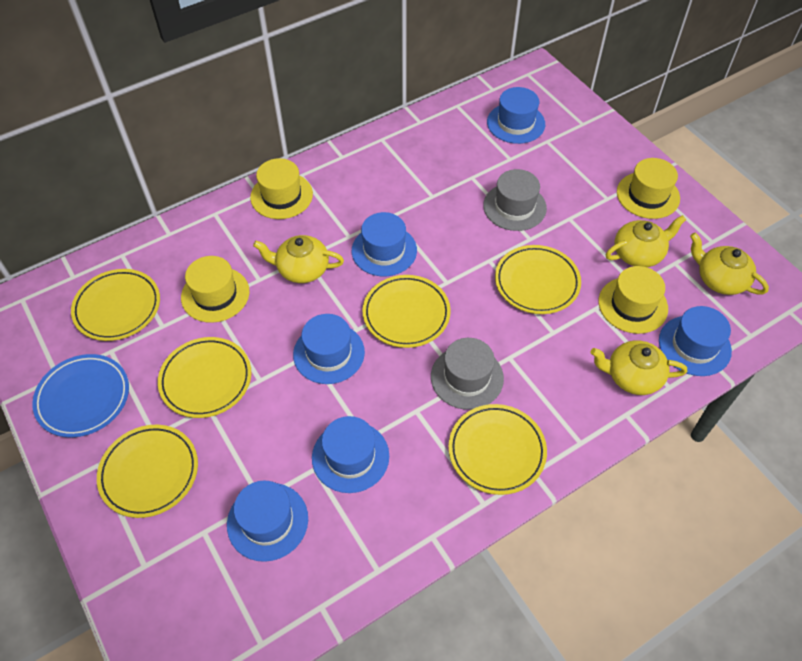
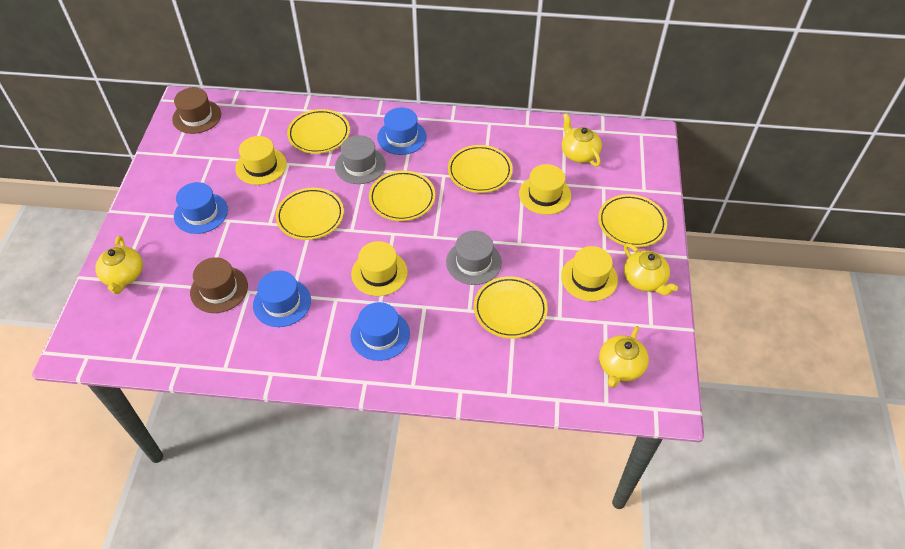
blue hat: [227,480,308,562] [293,314,365,384] [312,416,389,493] [352,212,417,276] [487,87,545,144] [659,306,732,376] = 6 -> [174,182,228,234] [253,271,311,327] [350,302,410,361] [377,108,427,155] = 4
blue plate: [32,354,129,437] = 1 -> none = 0
brown hat: none = 0 -> [172,87,221,134] [190,257,248,313] = 2

